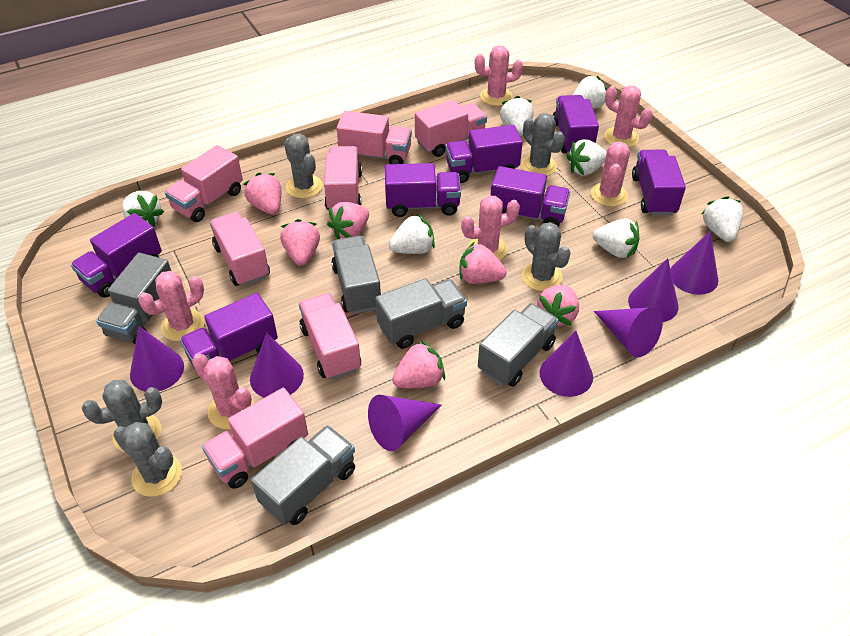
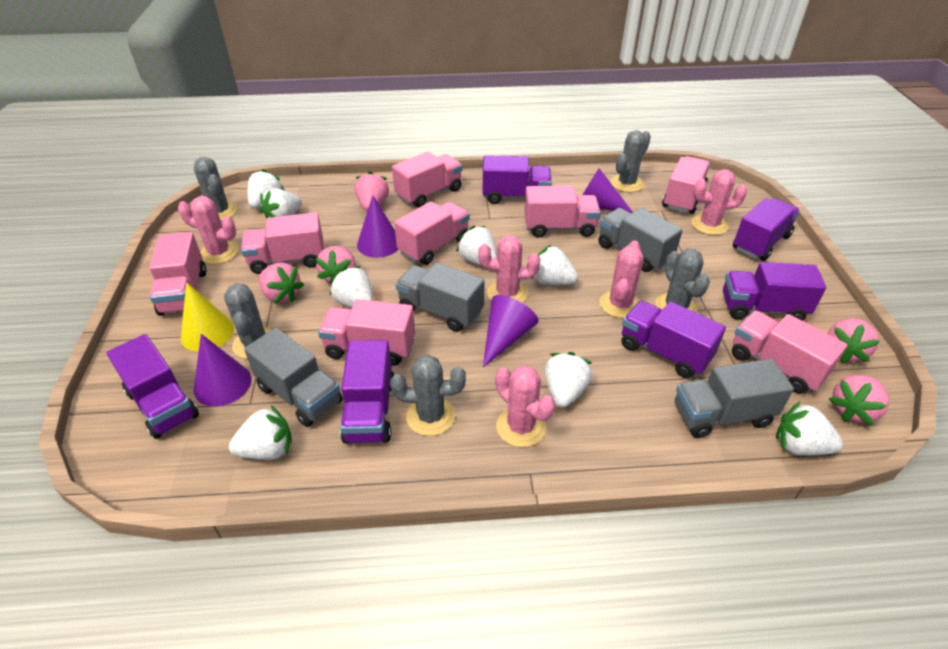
grey truck: [96,253,172,344] [251,425,355,525] [331,236,381,314] [375,278,467,349] [478,303,558,387] = 5 -> [244,328,343,427] [396,263,484,332] [598,208,683,272] [675,359,794,438] = 4
pink cactus: [138,271,204,341] [192,353,254,430] [461,195,520,260] [475,45,523,106] [591,141,630,207] [604,85,653,148] = 6 -> [178,196,238,264] [478,235,540,303] [495,365,555,447] [600,240,644,318] [691,169,747,235] = 5
pink strawberry: [244,173,281,215] [280,219,320,266] [327,202,369,239] [392,341,445,388] [460,242,507,284] [537,285,579,326] = 6 -> [259,263,304,303] [315,246,356,282] [354,171,389,211] [828,318,880,364] [829,375,889,425] = 5
pink truck: [165,145,243,222] [202,388,308,489] [210,212,270,286] [299,293,361,380] [324,146,362,210] [337,111,412,164] [415,100,487,157] = 7 -> [149,232,206,316] [241,212,324,274] [318,299,415,366] [392,152,462,208] [394,202,470,265] [524,186,601,237] [662,156,710,214] [732,311,847,394] = 8
purple cone: [130,326,184,392] [250,333,304,398] [368,395,441,451] [540,331,593,397] [594,307,663,357] [628,258,679,322] [671,231,718,295] = 7 -> [194,334,251,407] [357,195,398,258] [483,295,538,367] [582,168,633,213] = 4
purple truck: [71,213,162,298] [180,293,278,369] [385,163,461,217] [446,125,523,183] [491,166,570,227] [553,95,599,154] [632,150,686,215] = 7 -> [107,334,199,439] [340,340,394,444] [483,155,552,204] [622,301,726,378] [723,262,826,321] [733,198,800,261] = 6
white strawberry: [122,191,164,227] [389,213,435,254] [500,96,534,136] [567,139,607,176] [573,75,607,109] [593,219,640,259] [702,196,743,242] = 7 -> [229,405,292,460] [247,169,284,209] [260,188,302,218] [329,266,373,308] [456,226,497,266] [532,245,578,285] [545,352,592,408] [776,402,843,456] = 8
yellow cone: none = 0 -> [181,282,234,352] = 1

